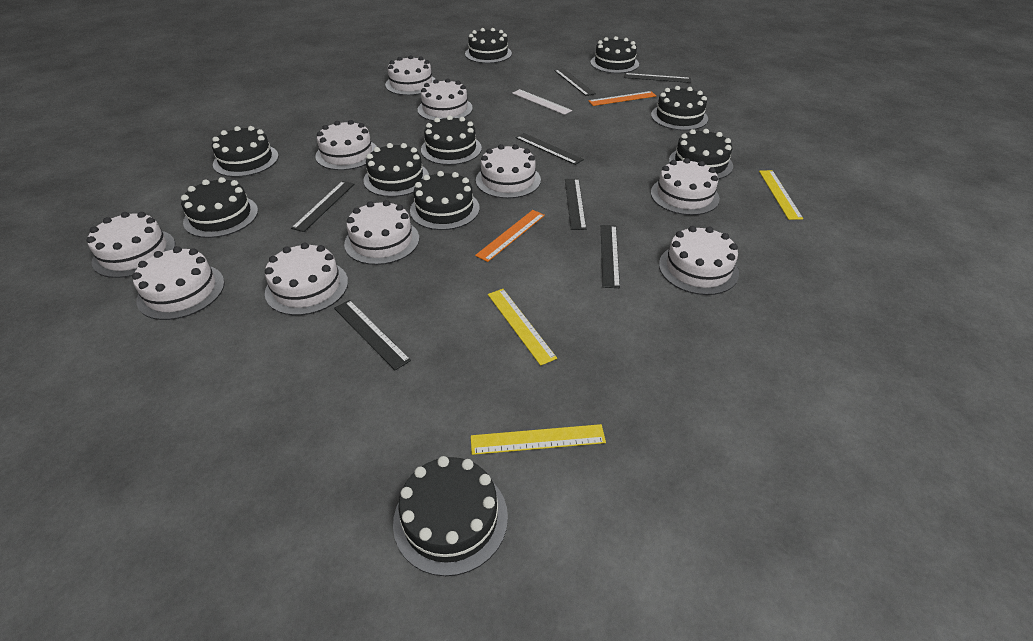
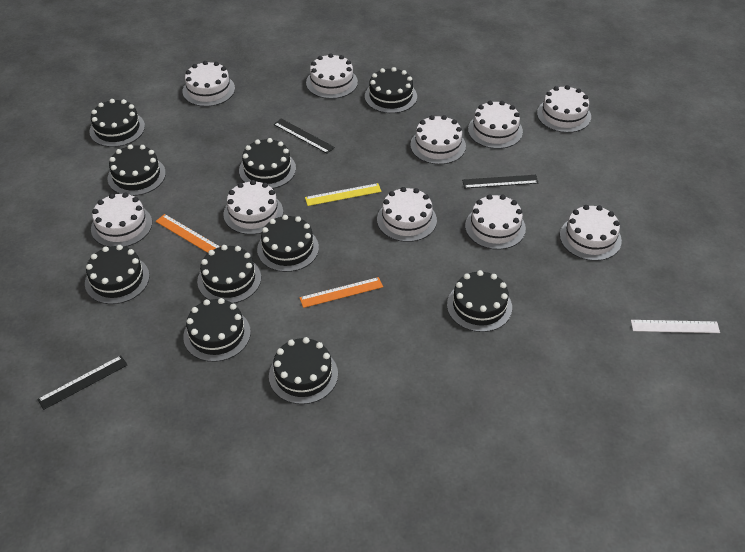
black ruler: [291,181,354,232] [334,300,411,370] [515,133,584,165] [554,68,596,96] [565,179,586,230] [601,225,620,288] [624,73,691,83] = 7 -> [37,355,127,410] [274,119,335,154] [462,175,538,189] = 3
yellow ruler: [471,424,606,455] [488,289,557,366] [759,170,803,220] = 3 -> [305,183,382,206] = 1

